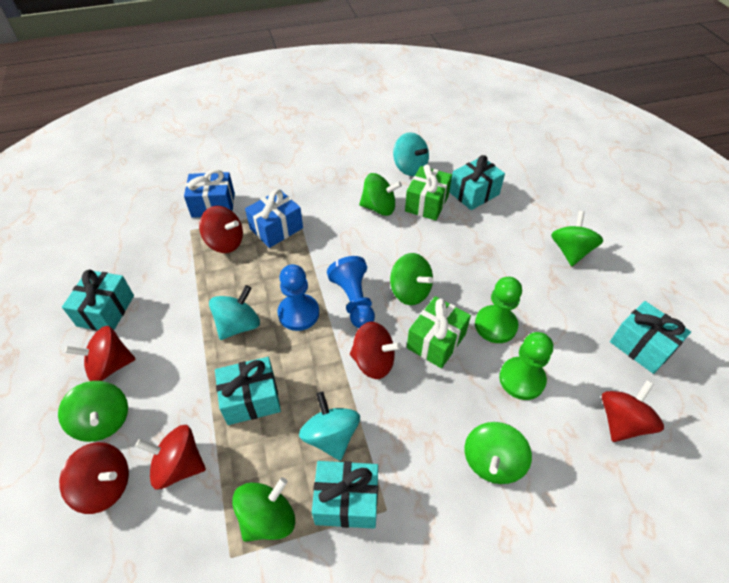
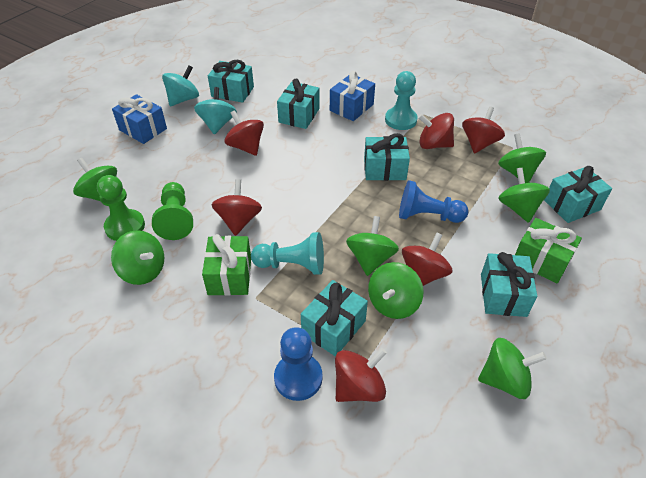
green spinning top: [58,381,128,442] [232,477,295,542] [359,173,402,216] [390,253,433,305] [465,422,532,484] [551,211,603,266] = 6 -> [73,158,117,201] [111,230,164,285] [346,216,399,276] [368,262,424,319] [478,338,547,399] [498,133,546,183] [498,168,550,223] = 7
turquoise gift: [62,269,134,331] [215,357,281,425] [312,461,378,529] [449,155,505,210] [610,301,691,374] = 5 -> [208,60,254,103] [277,79,320,129] [301,280,368,357] [364,133,410,181] [481,252,537,317] [544,166,612,223] = 6
turquoise pawn: none = 0 -> [251,232,324,275] [385,71,418,130] = 2
turquoise spinning top: [209,285,260,340] [299,391,360,461] [393,132,429,176] = 3 -> [162,65,199,106] [194,87,237,135] = 2

